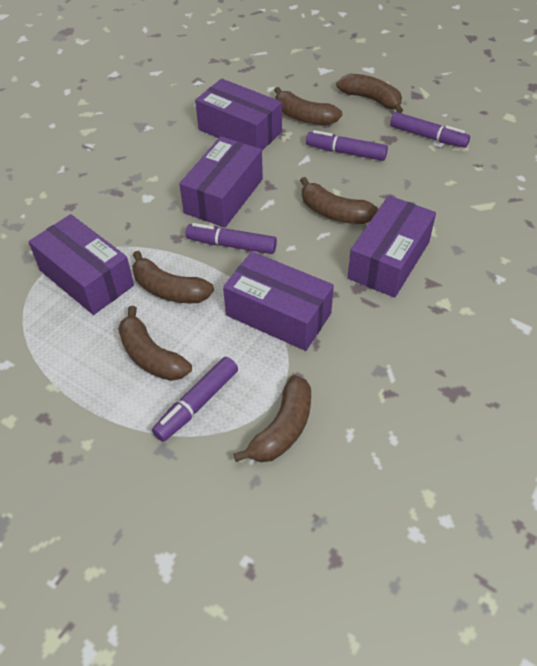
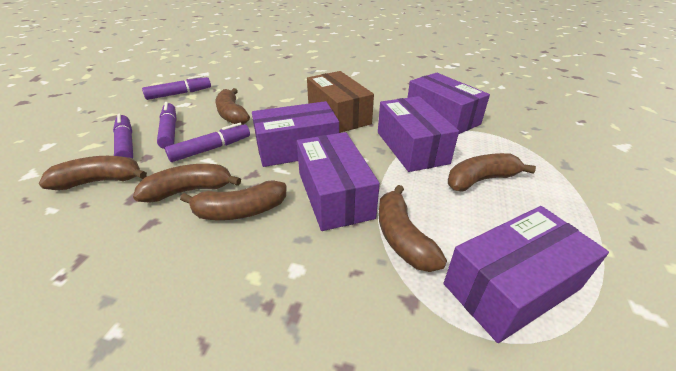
brown box: none = 0 -> [307,71,374,133] = 1

